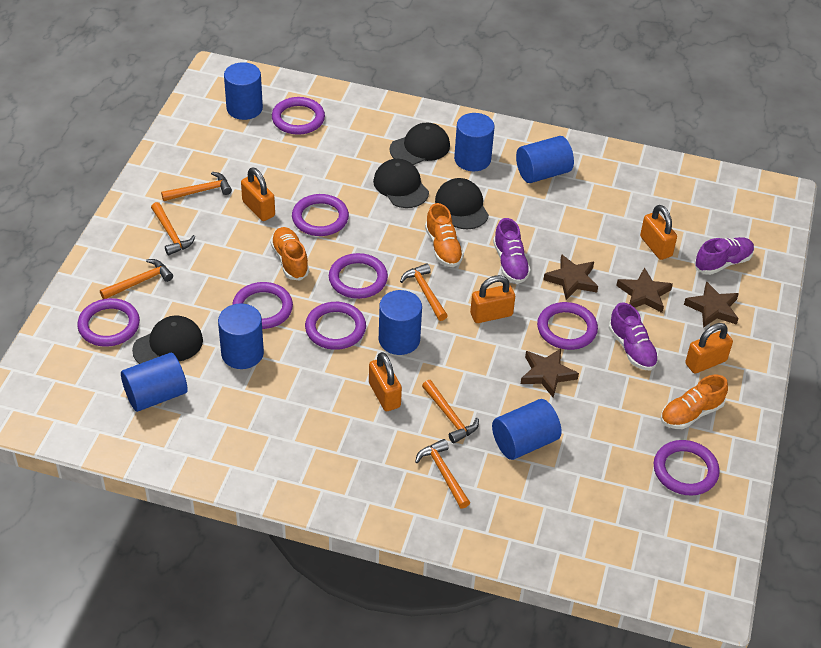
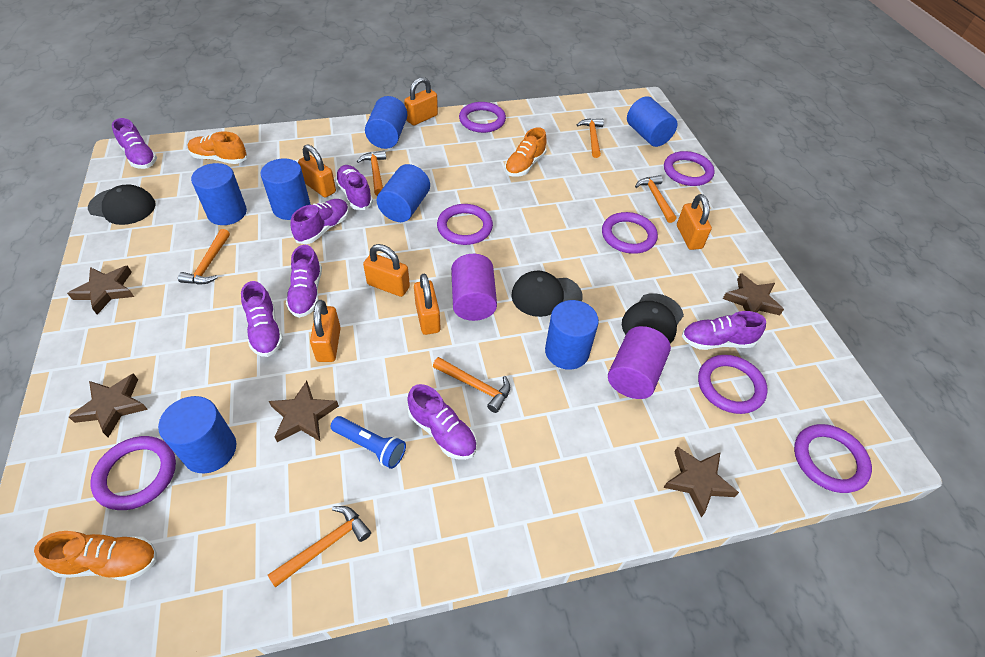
black cap: [132,315,203,364] [373,159,429,208] [390,123,450,165] [435,178,489,229] = 4 -> [88,184,156,225] [511,270,583,317] [622,293,684,344] = 3
blue flashlight: none = 0 -> [331,416,406,469] = 1
brown star: [521,349,579,398] [543,254,598,300] [616,267,673,313] [684,281,739,328] = 4 -> [67,266,134,315] [69,373,148,437] [269,381,339,442] [663,446,739,517] [723,273,784,315] = 5
orange padlock: [241,167,275,221] [369,352,402,411] [470,275,515,323] [640,205,677,260] [685,323,733,373] = 5 -> [298,144,336,198] [310,300,341,362] [363,244,410,297] [404,77,438,126] [414,274,441,335] [677,194,712,250] = 6
purple cylinder: none = 0 -> [451,254,497,321] [608,326,671,399] = 2
purple ring: [77,298,140,347] [232,282,293,329] [272,97,325,135] [292,194,349,236] [305,302,366,350] [329,253,388,299] [537,302,598,350] [654,440,720,495] = 8 -> [90,436,176,510] [437,204,493,245] [459,102,506,133] [602,212,658,254] [664,151,715,186] [698,355,768,414] [794,424,872,493] = 7
purple shoe: [493,218,531,283] [609,302,658,370] [694,237,754,275] = 3 -> [112,118,157,169] [241,281,283,357] [286,245,322,318] [290,199,349,244] [335,165,373,210] [407,384,477,460] [682,311,766,350] = 7

